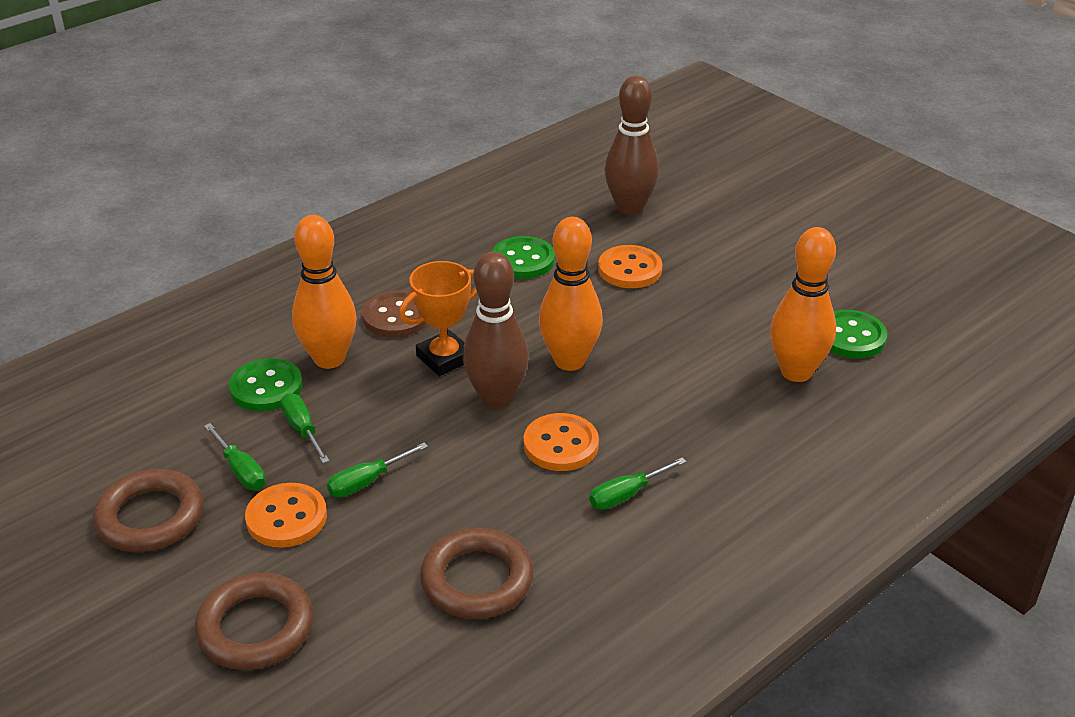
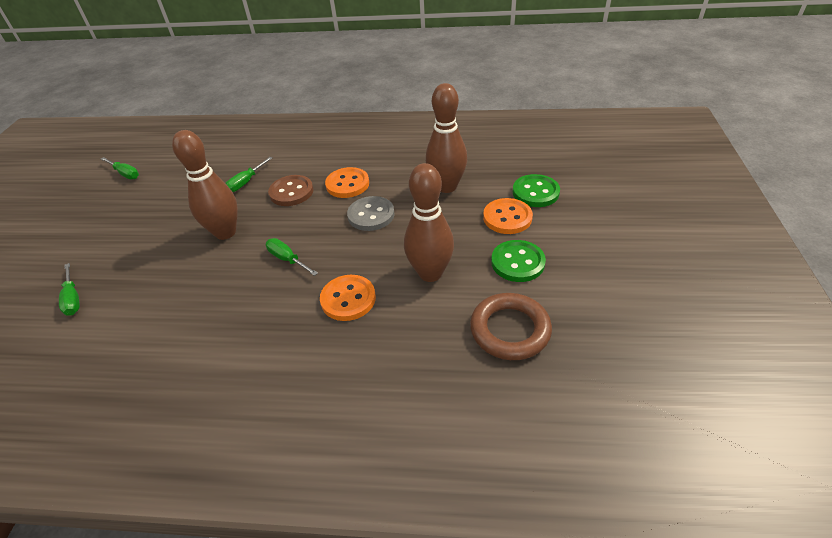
brown bowling pin: [463,252,529,409] [604,75,659,215] = 2 -> [172,130,238,240] [404,163,454,282] [426,83,467,193] = 3
brown ring: [93,469,203,552] [195,573,313,670] [420,528,533,619] = 3 -> [470,293,552,360] = 1
green button: [229,358,303,411] [492,236,555,279] [830,310,887,358] = 3 -> [491,240,546,282] [513,174,560,207] = 2
grey button: none = 0 -> [347,196,395,231] = 1
orange bowling pin: [292,215,357,369] [539,217,603,371] [770,227,836,382] = 3 -> none = 0
orange trophy: [399,261,477,376] = 1 -> none = 0

